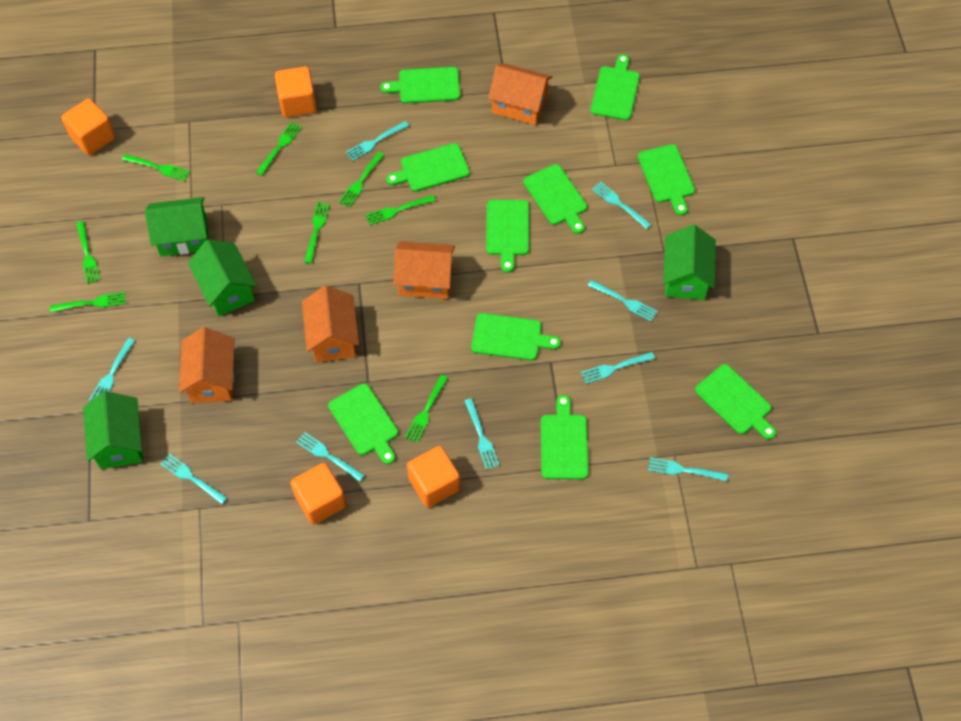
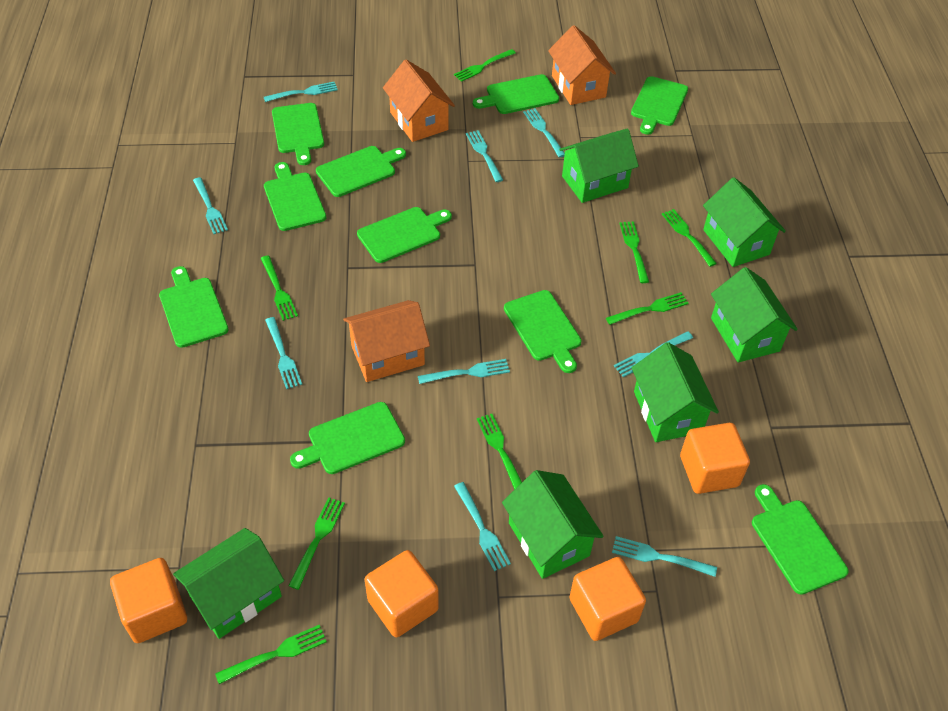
green house: [83,391,143,470] [145,197,209,256] [188,240,257,317] [663,225,716,300] = 4 -> [173,528,284,639] [502,470,604,579] [559,128,639,203] [632,342,719,442] [703,177,786,267] [711,267,798,363] = 6
orange house: [179,327,234,403] [302,286,359,362] [393,241,455,299] [488,63,552,125] = 4 -> [343,300,430,382] [383,60,455,142] [548,25,616,105] = 3

